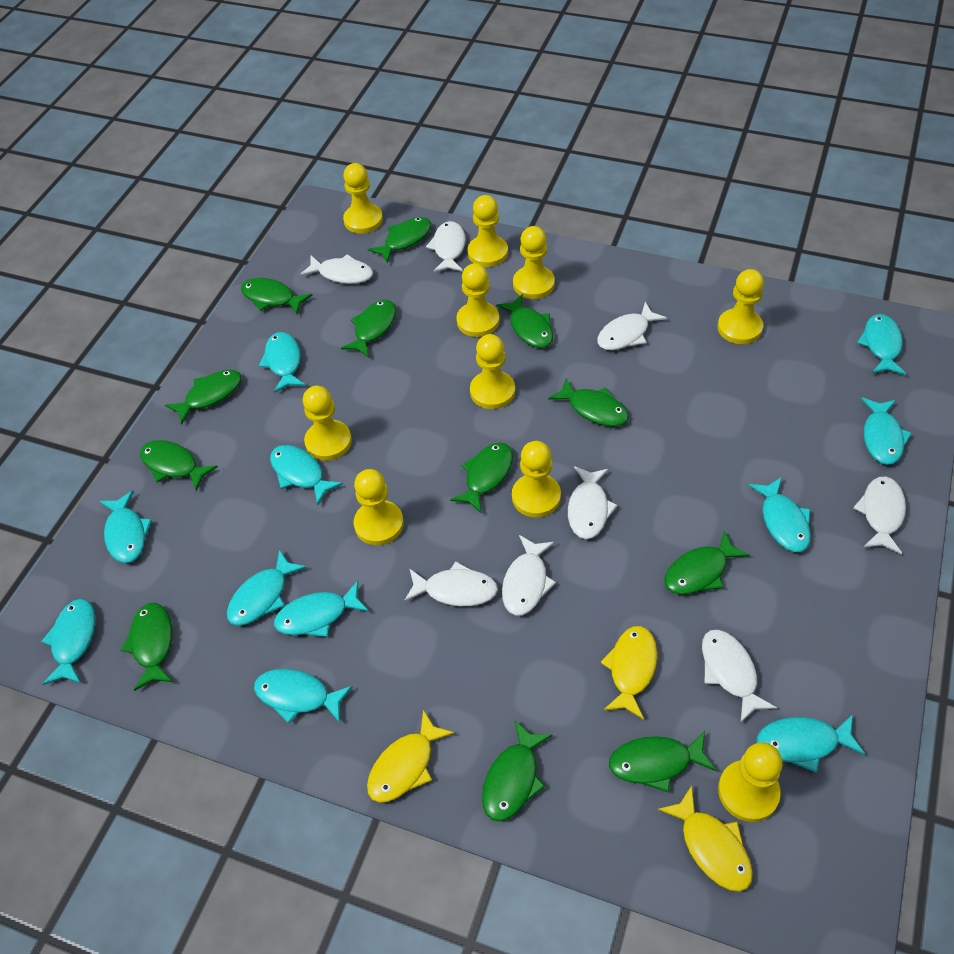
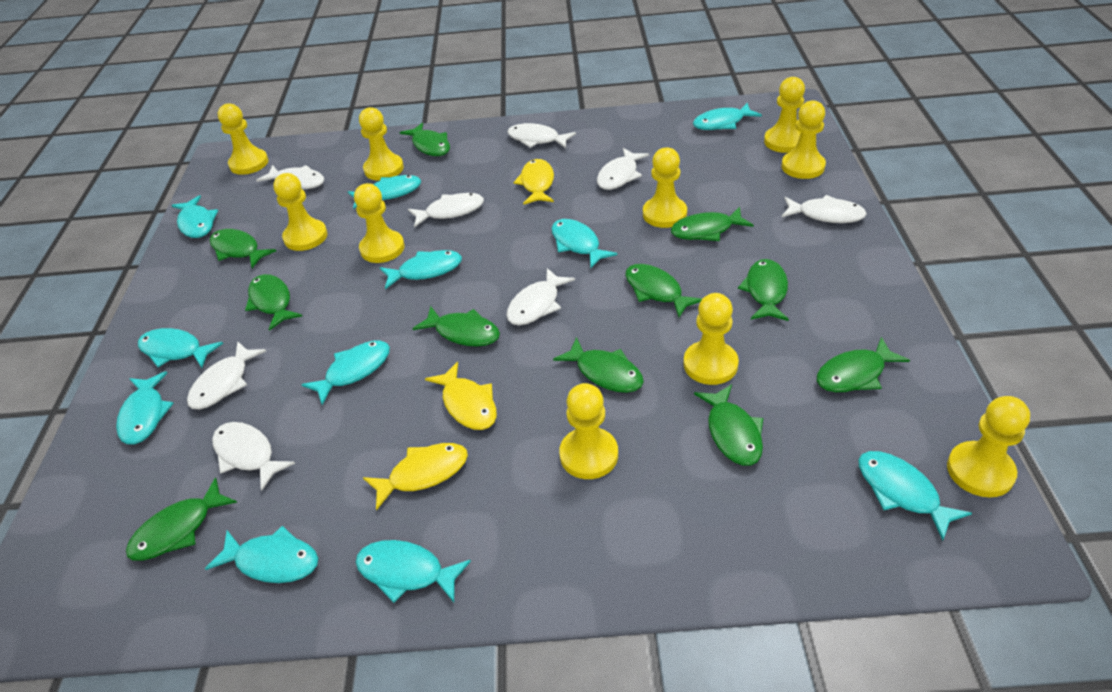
green fish: [121,603,173,691] [140,440,218,491] [165,370,242,424] [241,278,313,314] [341,300,396,358] [368,217,431,263] [450,442,513,513] [482,720,552,821] [496,294,553,348] [548,378,629,427] [609,731,716,792] [665,530,750,594] = 12 -> [126,477,237,561] [210,229,276,268] [245,274,302,331] [400,123,450,156] [412,306,500,347] [553,337,644,393] [625,264,703,317] [671,207,753,241] [694,384,763,466] [738,259,789,321] [817,337,910,392] = 11

